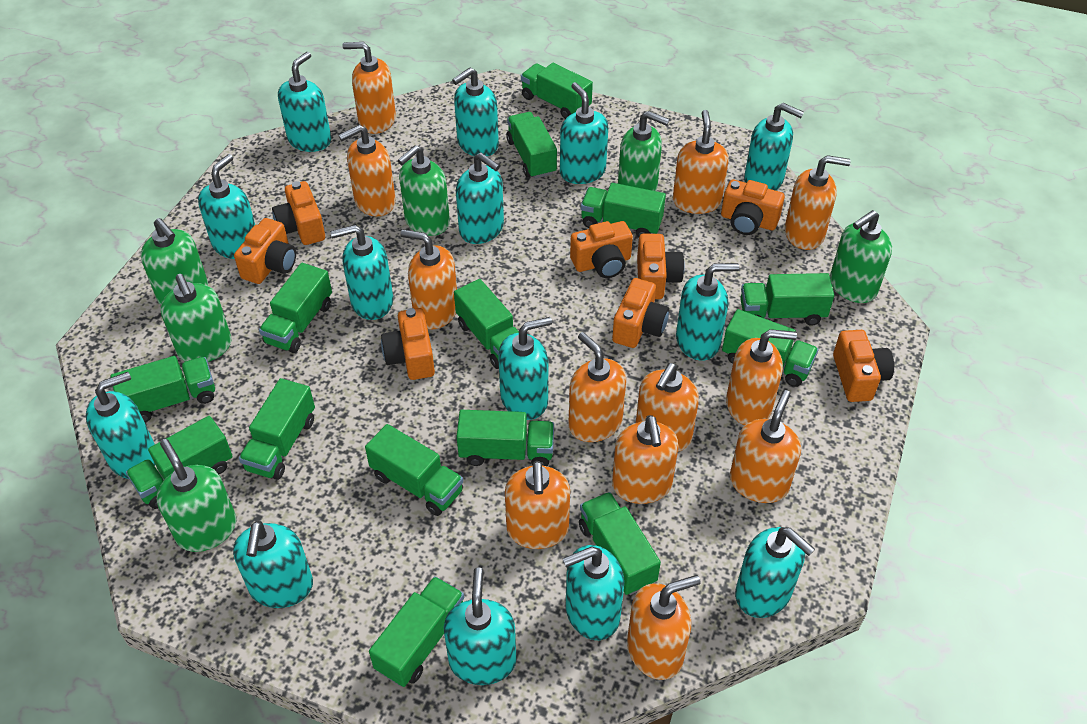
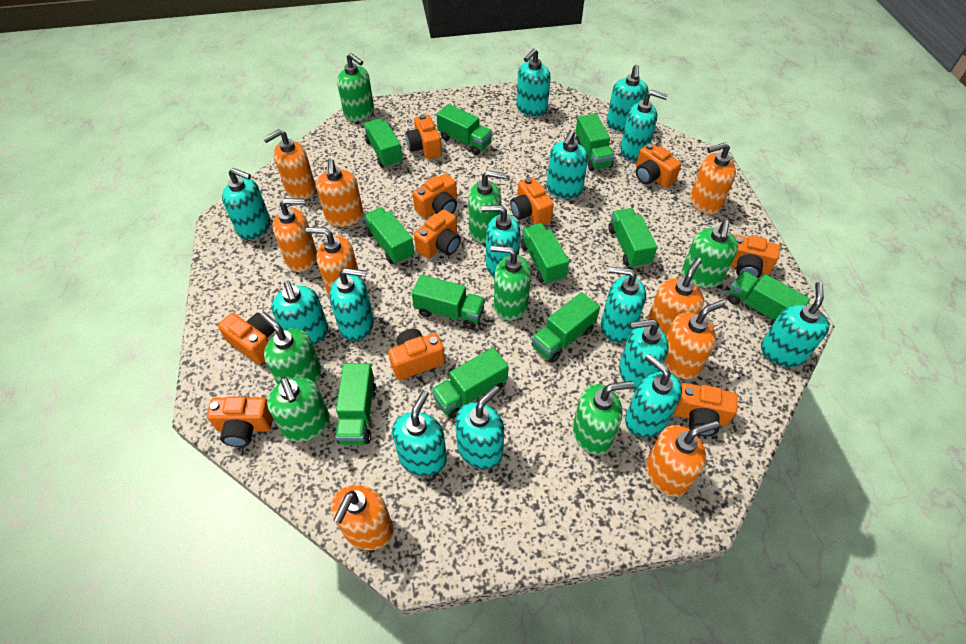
green soap dispenser: [141,218,208,305] [157,439,236,552] [160,274,232,362] [398,145,450,236] [618,111,669,191] [830,210,892,303] = 6 -> [260,312,321,385] [267,377,330,442] [337,53,374,122] [468,170,507,244] [491,245,531,321] [573,381,634,455] [682,220,738,288] = 7
green truck: [111,356,215,422] [126,416,233,509] [239,378,315,480] [259,263,332,353] [365,424,463,516] [369,576,464,687] [454,279,519,369] [456,410,554,466] [506,112,557,179] [521,63,593,119] [579,492,661,595] [581,183,666,238] [722,309,819,387] [740,273,834,326] = 14 -> [335,363,377,445] [363,118,403,168] [363,207,414,264] [412,275,485,329] [431,347,509,419] [436,104,493,155] [520,223,569,285] [531,292,600,363] [575,114,615,171] [608,208,657,268] [728,271,810,326] = 11
orange camera: [234,218,296,284] [272,181,325,245] [381,308,435,380] [570,221,633,278] [612,278,669,348] [637,234,685,299] [721,180,785,235] [833,330,894,402] = 8 -> [207,397,273,447] [218,313,275,365] [388,328,445,380] [405,114,442,159] [412,173,457,218] [414,209,461,259] [510,177,554,225] [636,143,681,188] [674,383,738,436] [731,235,780,278] = 10
orange soap dispenser: [338,125,396,216] [343,42,396,134] [401,230,457,329] [505,461,570,549] [568,332,626,442] [612,415,679,504] [627,575,701,680] [636,363,699,452] [673,110,729,214] [726,329,797,425] [730,390,801,503] [785,155,851,250] = 12 -> [263,129,316,200] [273,198,317,272] [306,227,360,296] [316,159,364,227] [331,485,393,550] [646,421,719,497] [648,257,704,336] [664,300,725,379] [690,142,736,215] = 9

